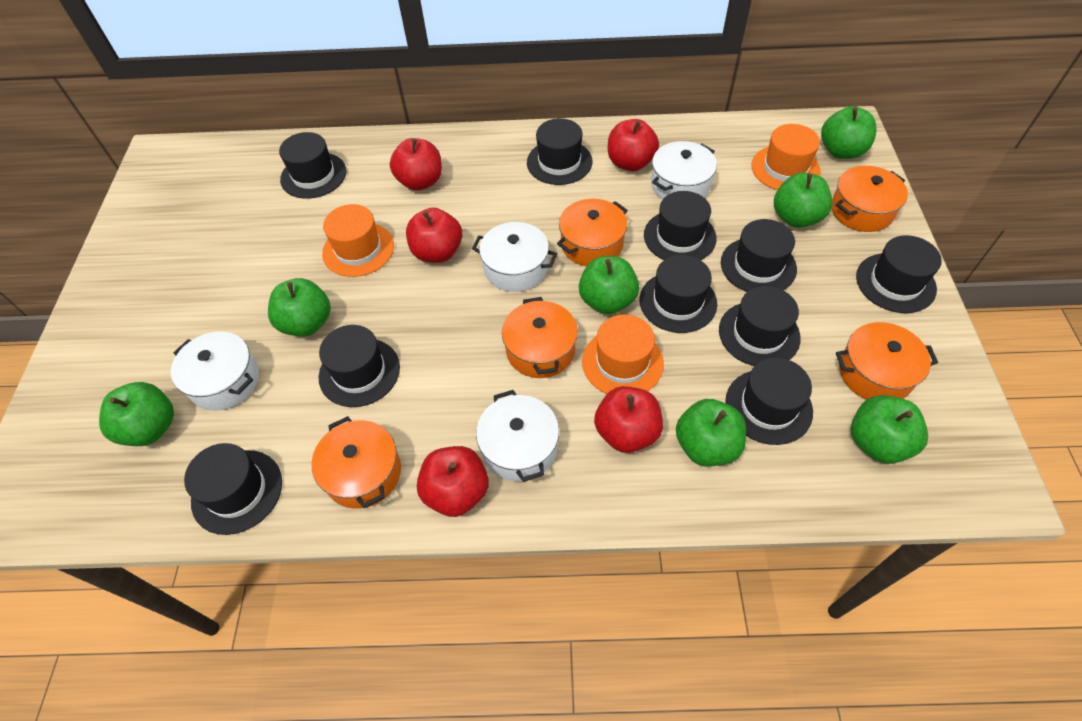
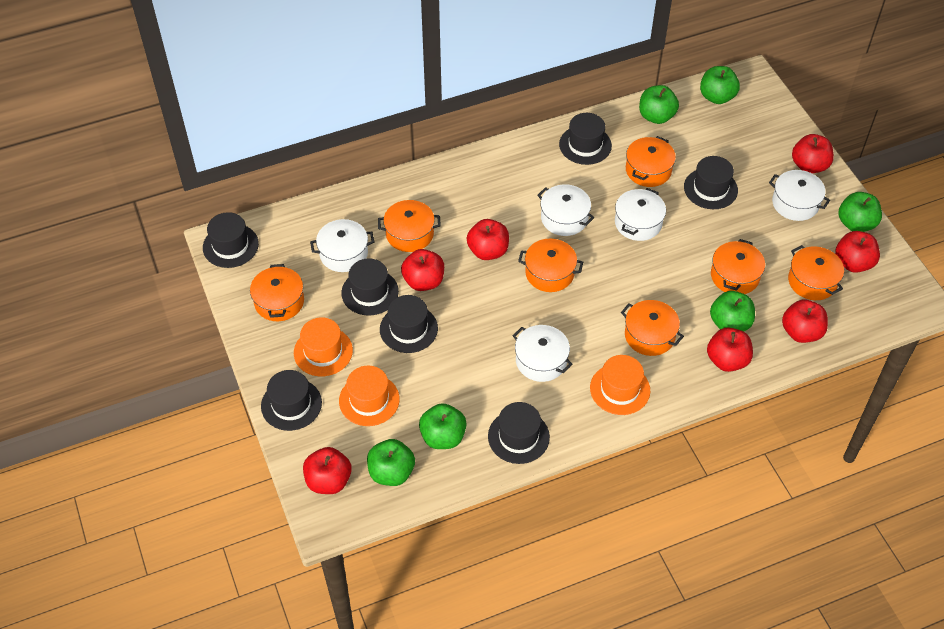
black hat: [184,443,282,535] [279,132,346,199] [319,325,400,407] [527,118,592,185] [640,255,717,333] [644,191,717,260] [719,286,801,366] [721,219,797,292] [725,358,813,445] [856,235,942,313] = 10 -> [203,212,259,268] [261,370,322,431] [341,258,399,316] [380,295,438,353] [488,402,550,464] [559,113,612,165] [684,156,738,209] = 7
green apple: [99,382,174,446] [268,278,331,337] [579,256,639,314] [676,399,746,466] [774,173,832,228] [821,106,877,159] [851,395,928,464] = 7 -> [367,439,415,486] [419,403,467,449] [639,85,679,124] [700,66,740,104] [710,291,755,332] [838,192,882,232] = 6
orange pot: [312,416,401,509] [502,297,578,378] [557,199,628,266] [832,166,908,232] [836,322,938,400] = 5 -> [250,264,304,321] [378,200,441,252] [518,239,583,292] [621,300,684,356] [626,136,676,187] [711,239,765,294] [788,245,844,300] = 7
red apple: [390,138,442,190] [406,208,462,263] [417,446,489,517] [594,386,663,453] [608,119,659,171] = 5 -> [303,447,352,494] [401,249,444,291] [467,219,509,260] [707,327,753,372] [782,300,828,343] [792,134,834,174] [835,231,880,273] = 7
white pot: [171,331,259,410] [472,222,557,292] [476,390,559,482] [651,141,717,199] = 4 -> [310,219,374,272] [512,325,572,382] [537,184,594,236] [615,188,666,241] [769,170,830,221] = 5

